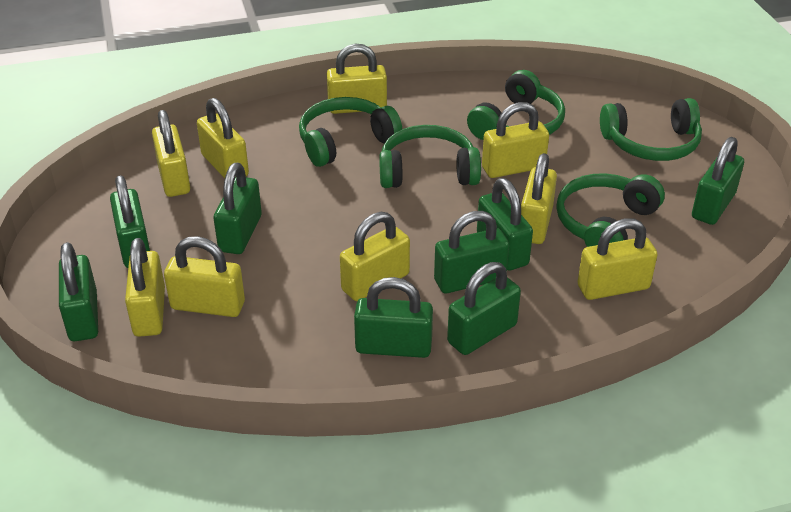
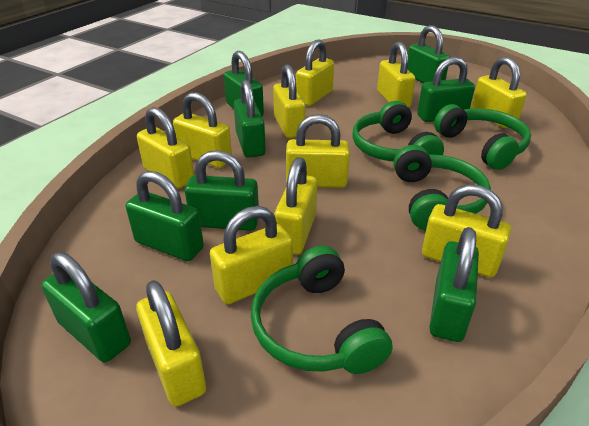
green headphones: [299,97,402,167] [379,125,481,188] [467,70,565,140] [556,173,665,247] [600,98,702,161] = 5 -> [251,246,392,374] [352,101,444,161] [393,145,491,230] [434,104,531,170] = 4
yellow padlock: [125,238,165,337] [152,110,190,197] [164,236,245,317] [197,98,249,178] [327,44,387,114] [340,212,410,301] [482,102,549,178] [521,153,557,244] [578,218,657,300] = 9 -> [136,280,206,406] [137,107,194,189] [173,92,232,168] [210,206,293,304] [273,64,305,138] [274,157,317,255] [286,114,350,188] [296,39,334,106] [377,42,415,108] [422,184,511,278] [472,57,527,128] = 11

